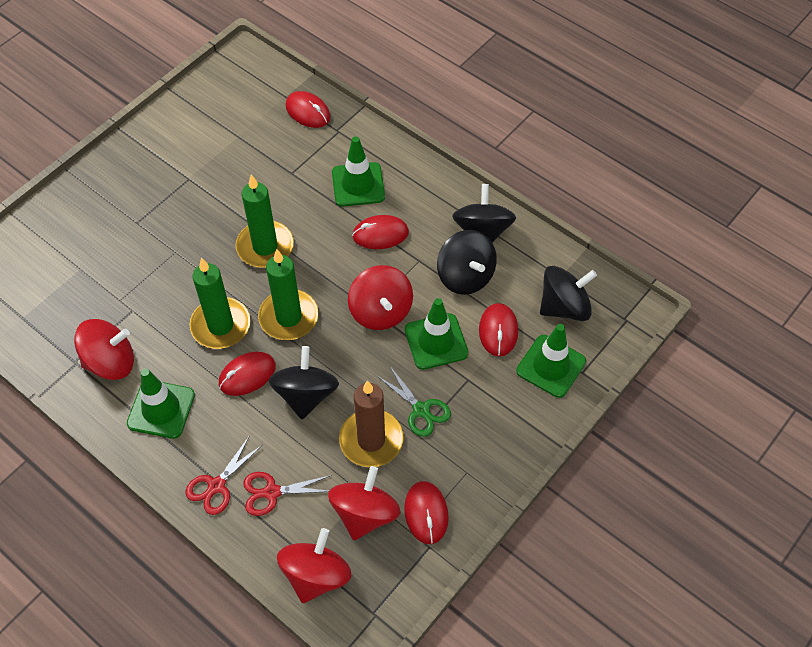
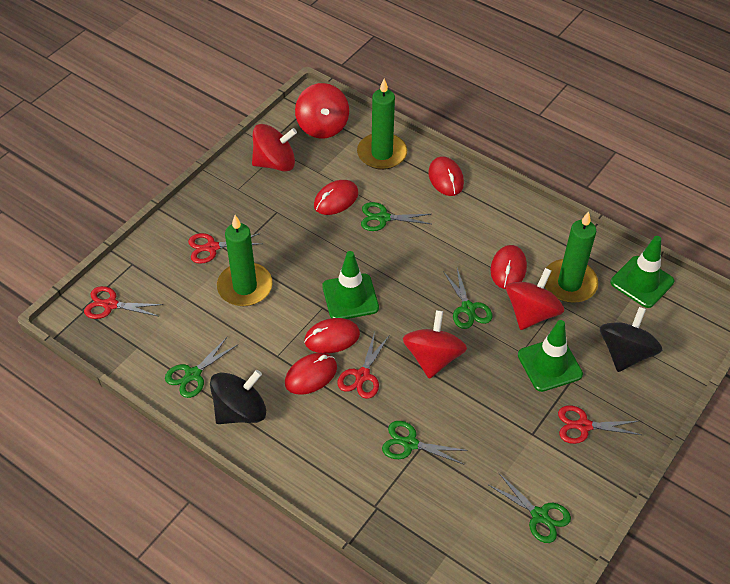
black spinning top: [269,346,339,419] [437,230,497,295] [452,184,516,243] [540,266,597,321] = 4 -> [210,370,266,424] [600,307,662,372] = 2
brown candle: [339,380,404,468] = 1 -> none = 0
green scissors: [377,365,451,437] = 1 -> [165,336,237,398] [361,202,431,231] [382,421,468,464] [443,268,493,329] [489,472,571,543] = 5
green traffic cone: [127,369,195,439] [332,136,385,207] [405,298,469,370] [516,324,586,398] = 4 -> [322,251,379,319] [518,320,583,392] [610,236,674,308] = 3
red scissors: [186,437,262,515] [243,472,332,516] = 2 -> [84,286,163,319] [188,233,262,264] [337,332,389,399] [558,406,641,444] = 4

